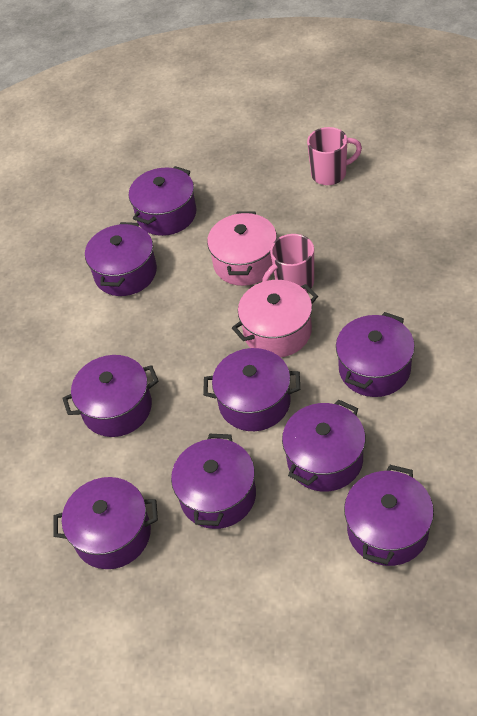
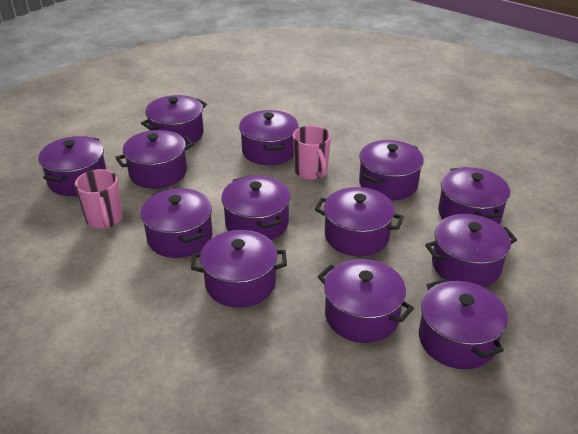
pink pot: [207,211,277,286] [232,280,318,357] = 2 -> none = 0
purple pot: [53,477,158,569] [62,355,159,437] [85,222,157,296] [129,166,196,236] [171,434,256,529] [203,348,300,431] [282,400,366,492] [336,312,415,397] [344,465,434,566] = 9 -> [39,136,106,196] [115,130,194,189] [140,188,213,258] [141,95,207,146] [191,230,287,308] [221,176,291,240] [239,110,299,165] [315,187,404,257] [318,259,414,343] [359,140,424,200] [419,279,508,369] [425,214,517,287] [438,167,510,224] = 13

